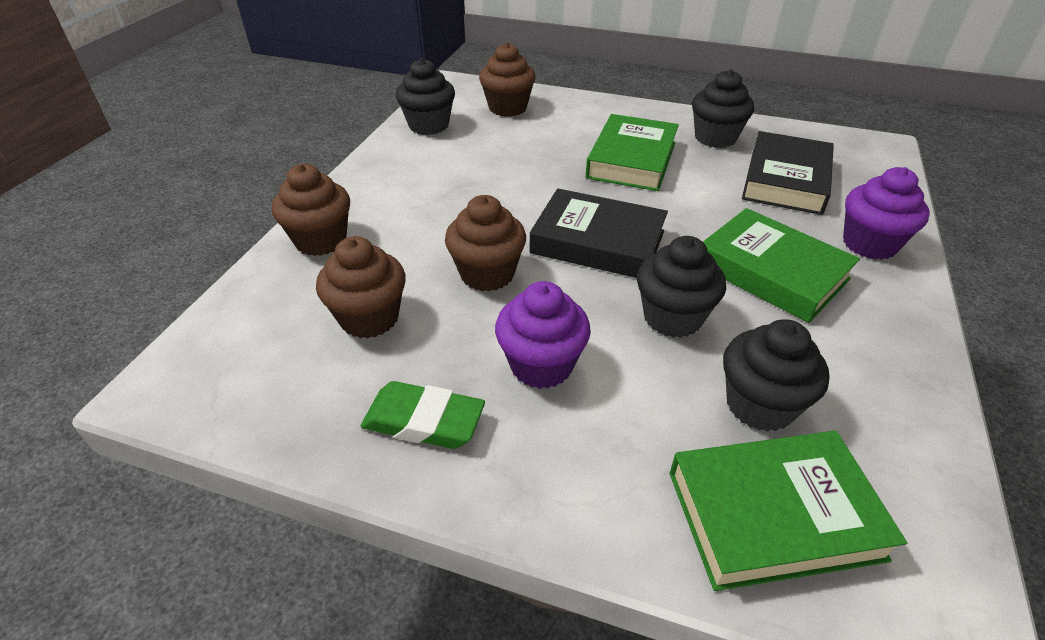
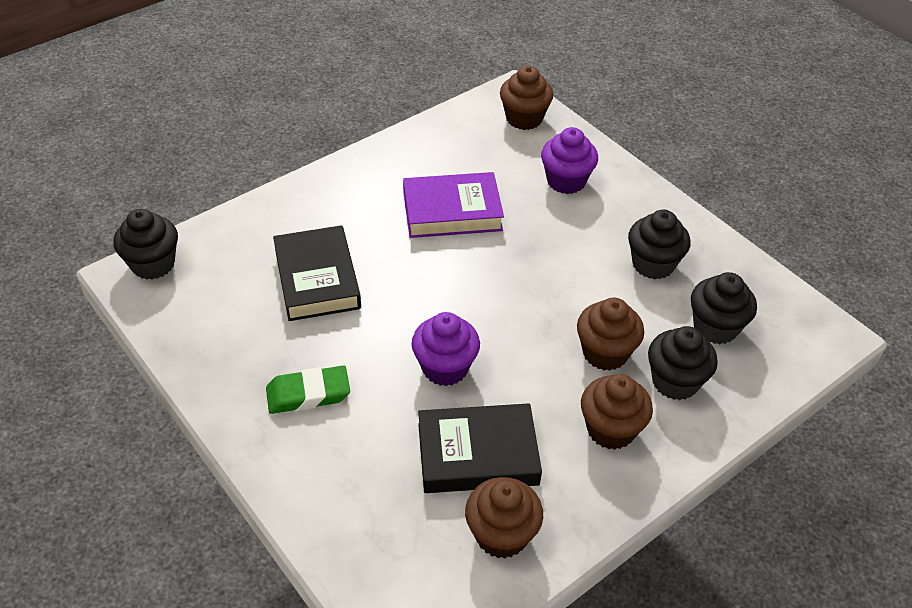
green book: [585,114,679,191] [670,431,907,591] [703,208,860,323] = 3 -> none = 0
purple book: none = 0 -> [403,172,504,238] = 1

